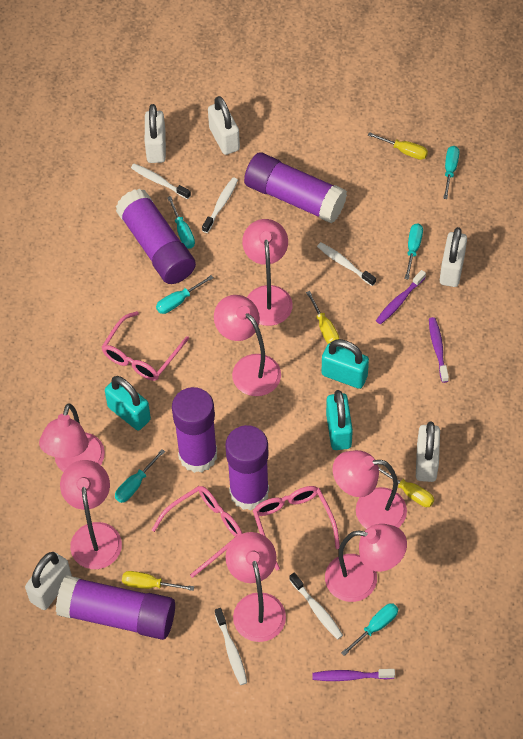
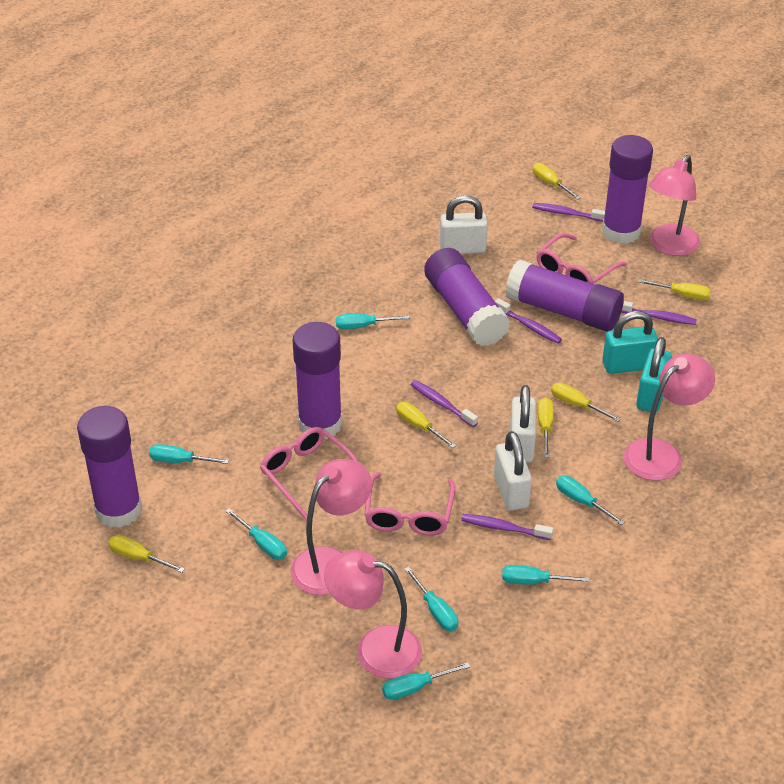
pink lamp: [39,403,105,472] [60,460,122,569] [214,295,281,396] [225,532,286,642] [242,219,293,326] [325,524,407,602] [333,450,407,529] = 7 -> [290,459,372,595] [324,550,422,679] [624,353,715,481] [649,155,700,256] = 4
purple toothbrush: [312,669,395,681] [376,270,426,324] [429,317,449,383] = 3 -> [411,380,478,427] [461,514,553,540] [495,298,562,344] [532,203,605,222] [621,301,697,325] = 5
turquoise padlock: [105,376,151,430] [321,339,369,389] [326,390,353,450] = 3 -> [602,311,658,374] [636,337,672,412] = 2
turquoise screwdriver: [115,449,165,503] [156,275,213,314] [167,196,195,249] [341,603,398,656] [405,223,423,280] [443,146,460,199] = 6 -> [149,444,229,464] [225,508,287,560] [336,314,409,330] [382,662,470,700] [404,567,458,631] [502,565,589,585] [556,476,625,525] = 7
white padlock: [25,552,72,610] [145,104,166,163] [208,96,240,155] [416,422,440,482] [440,227,467,287] = 5 -> [440,195,488,254] [494,431,532,511] [510,385,536,463] = 3
white toothbrush: [131,164,191,199] [202,177,238,233] [215,608,247,685] [289,573,343,640] [317,242,376,286] = 5 -> none = 0
yellow screwdriver: [122,571,194,591] [306,291,339,344] [368,132,428,160] [378,466,434,507] = 4 -> [108,535,185,573] [396,402,456,448] [533,163,581,200] [538,398,554,458] [551,383,621,422] [638,279,711,300] = 6

